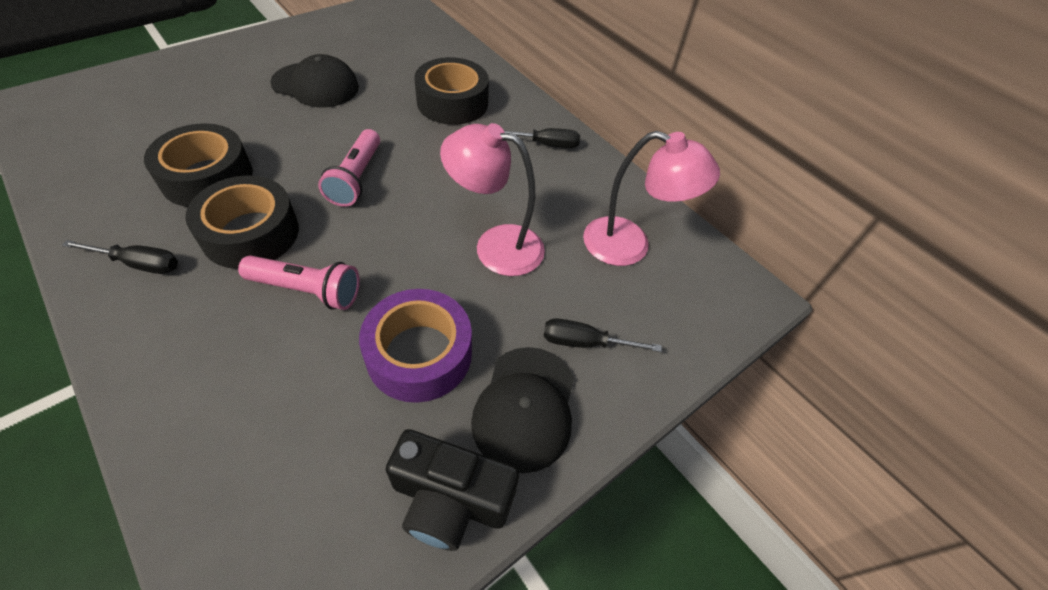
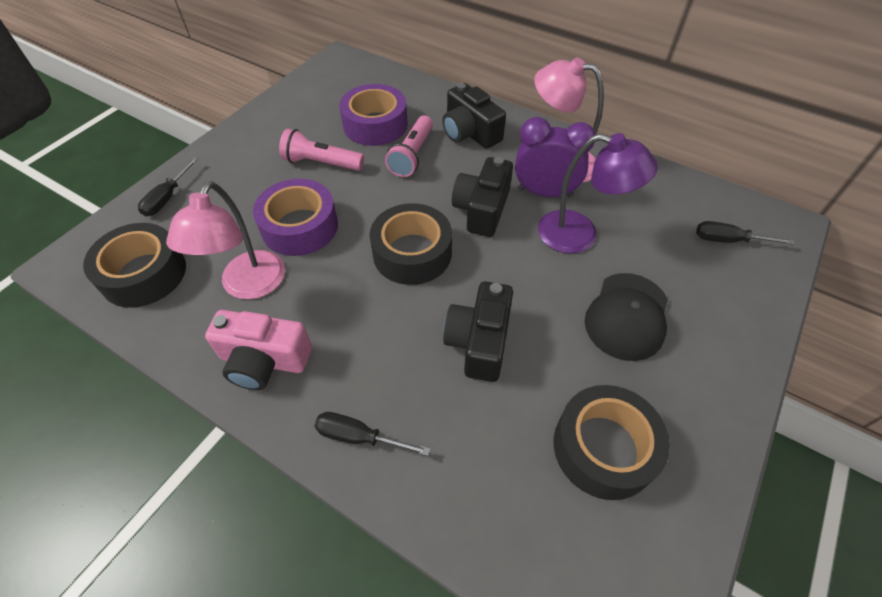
black camera: [386,429,519,551] = 1 -> [442,83,506,149] [443,282,513,382] [452,157,513,237] = 3
black cap: [270,54,359,107] [471,347,574,473] = 2 -> [585,273,668,361] = 1
pink camera: none = 0 -> [205,310,312,390] = 1
purple clock: none = 0 -> [515,117,595,197] = 1
purple lamp: none = 0 -> [538,133,658,253] = 1
purple tape: [359,289,472,403] = 1 -> [253,179,338,256] [339,84,408,146] = 2

